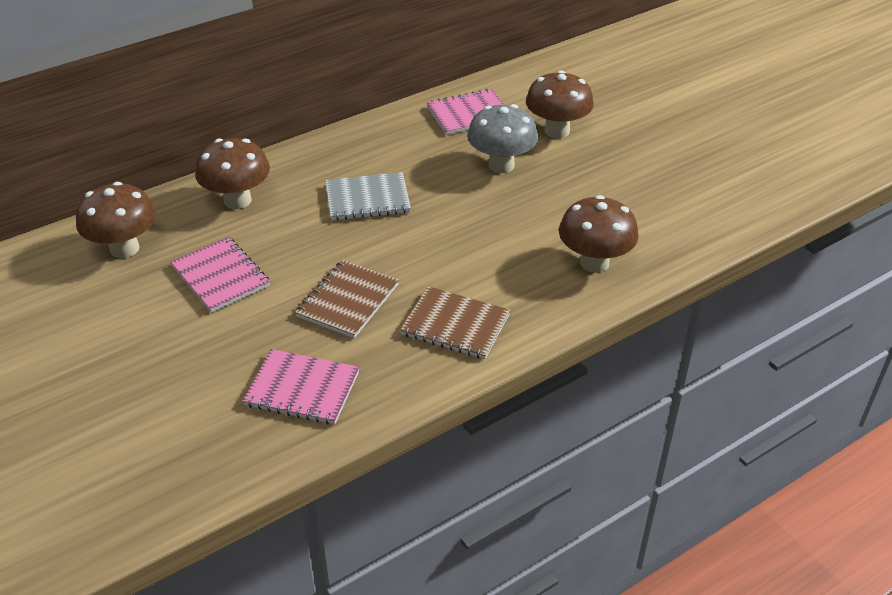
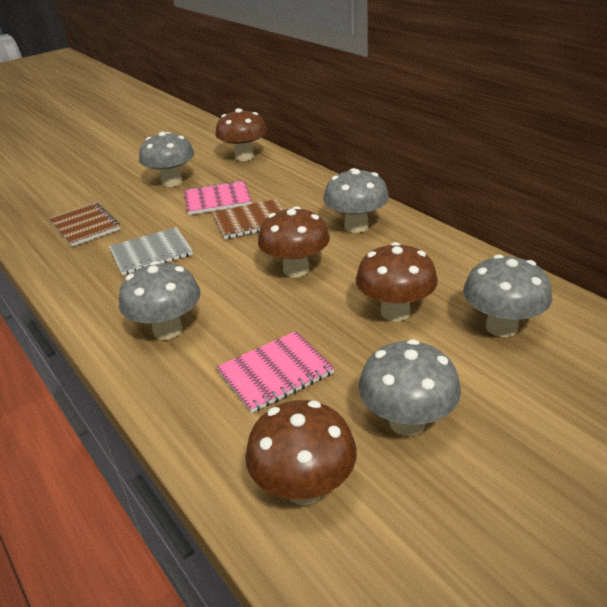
grey mushroom: [467,104,538,173] = 1 -> [119,261,201,340] [139,132,195,187] [323,168,389,233] [359,339,461,436] [463,255,552,337] = 5
pink notebook: [171,237,270,313] [243,349,360,425] [427,89,504,135] = 3 -> [184,180,252,215] [216,331,335,413] = 2

